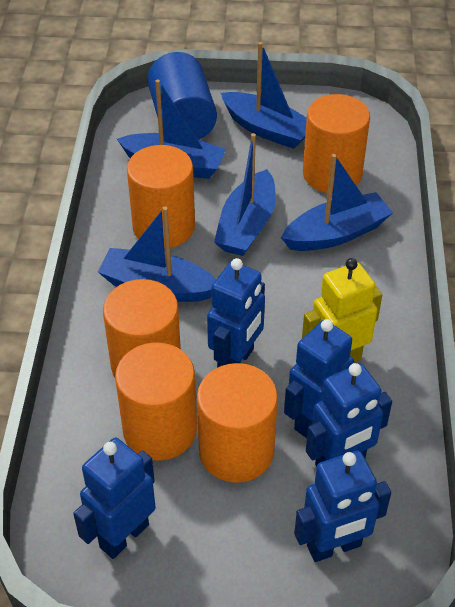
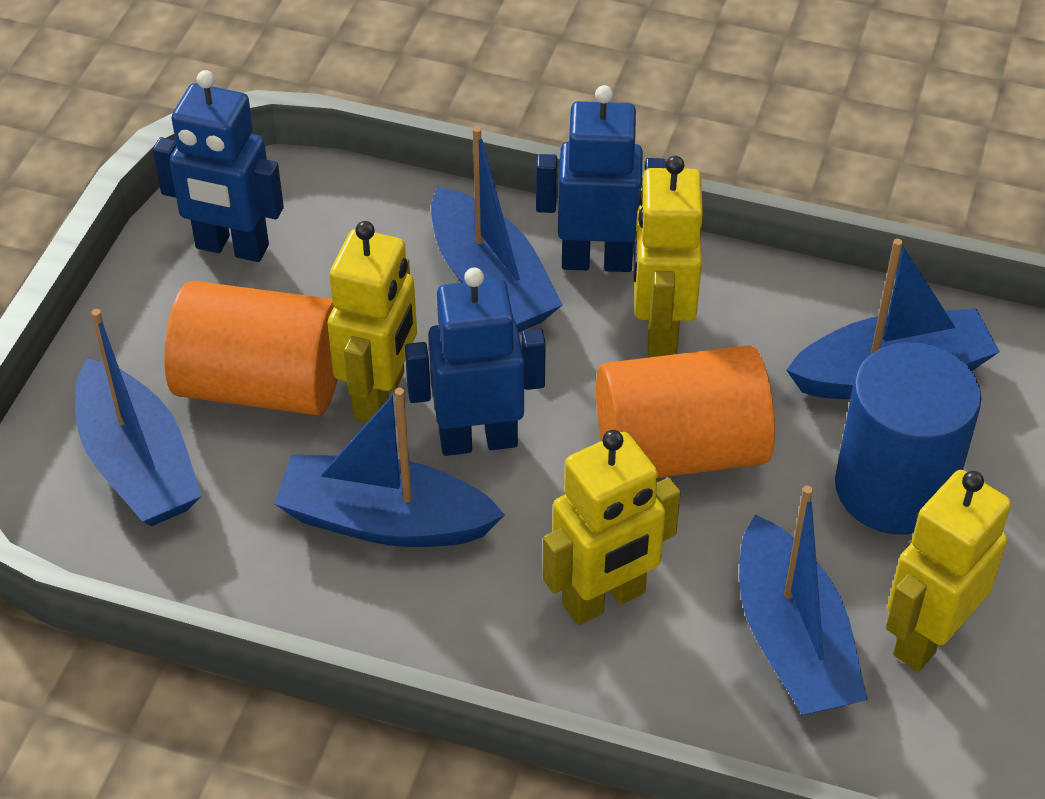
blue robot: [73,438,156,559] [207,258,265,368] [284,319,354,438] [294,451,391,562] [306,363,392,467] = 5 -> [153,70,284,262] [405,268,546,456] [536,85,666,272] = 3
orange cylinder: [103,279,181,377] [115,342,197,461] [127,145,195,248] [197,363,278,483] [303,94,370,194] = 5 -> [164,281,337,415] [596,345,775,478] = 2
yellow robot: [302,258,382,362] = 1 -> [327,221,417,422] [543,430,681,625] [633,156,703,357] [886,470,1011,671] = 4

